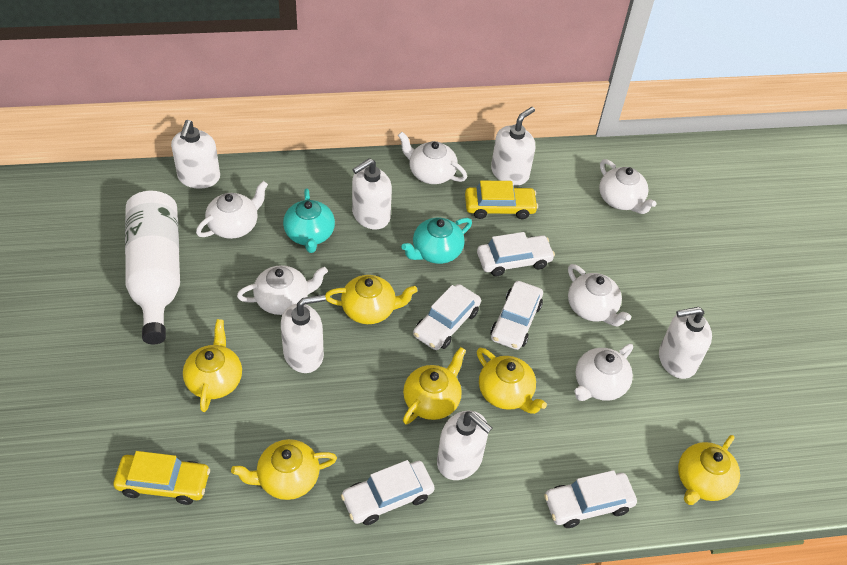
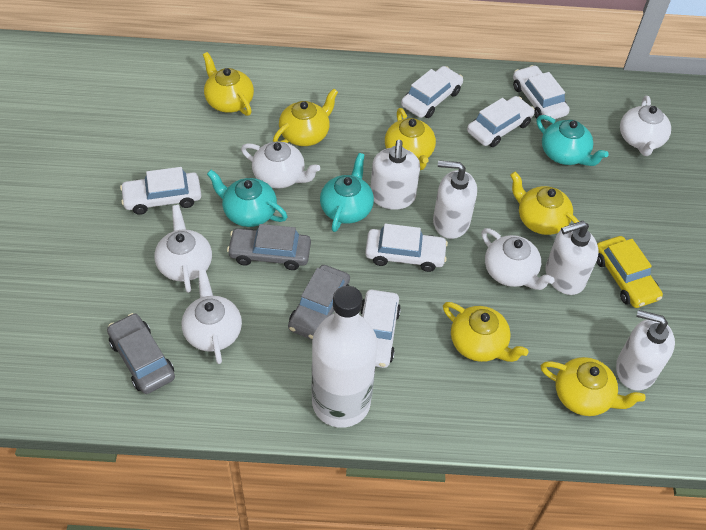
grey car: none = 0 -> [107,313,175,394] [227,224,311,270] [288,265,350,340] = 3
turquoise teapot: [283,188,335,253] [401,218,472,264] = 2 -> [207,170,287,227] [320,153,374,232] [537,115,609,166] = 3
white car: [341,460,435,525] [413,284,481,350] [477,232,555,276] [491,281,543,350] [544,470,637,528] = 5 -> [120,167,201,215] [361,290,401,368] [365,224,448,272] [401,66,463,118] [467,96,535,147] [513,65,570,121] = 6
white soap dispenser: [171,120,220,189] [281,294,326,373] [352,158,392,229] [437,411,492,480] [491,107,535,186] [659,307,712,379] = 6 -> [371,140,420,209] [433,160,477,239] [545,221,599,295] [616,310,675,390] = 4
white teapot: [196,181,268,239] [237,265,328,315] [398,132,467,184] [568,264,631,327] [574,344,633,401] [599,159,656,214] = 6 -> [154,205,212,293] [182,270,242,364] [241,142,320,189] [481,228,555,290] [620,96,671,156] = 5
yellow car: [113,451,210,505] [465,181,538,219] = 2 -> [596,236,663,308] = 1

